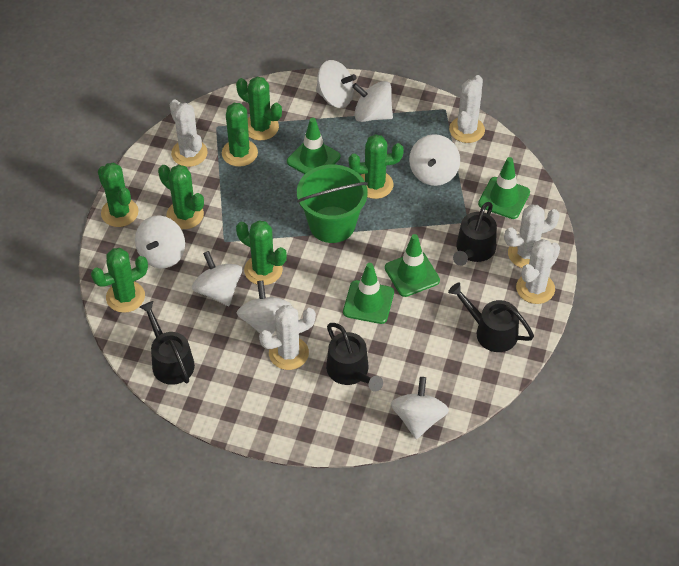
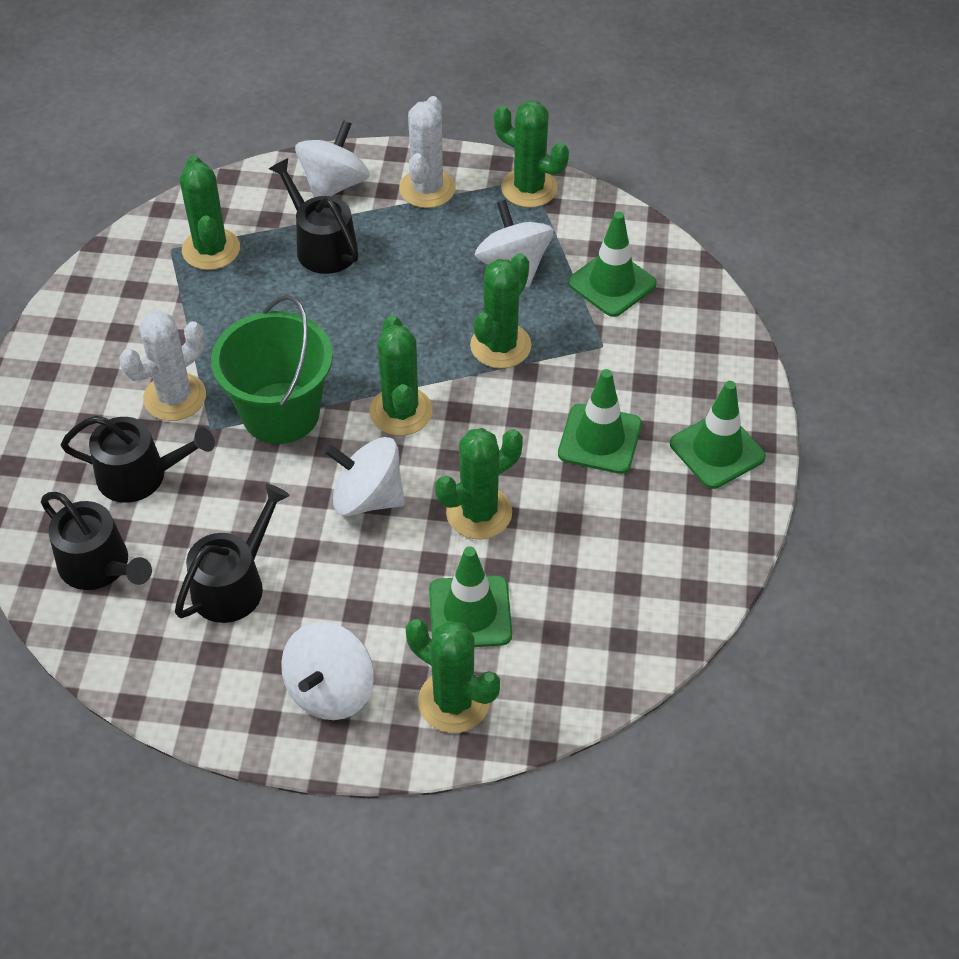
green cactus: [91,248,148,313] [98,163,139,227] [158,165,204,229] [222,103,258,167] [236,77,282,140] [236,220,287,285] [349,134,404,199] = 7 -> [180,156,240,270] [370,315,433,436] [406,619,500,733] [435,428,523,539] [470,253,532,369] [494,100,569,208] = 6
white cactus: [169,99,208,167] [259,305,316,370] [449,75,485,143] [504,204,560,268] [516,239,560,304] = 5 -> [120,310,206,421] [399,96,456,208] = 2
white spinning top: [135,215,185,269] [192,251,242,306] [237,281,292,335] [316,60,356,108] [352,81,393,122] [391,377,449,439] [409,134,460,186] = 7 -> [281,622,374,720] [295,120,370,197] [325,437,405,516] [475,200,554,287] = 4

